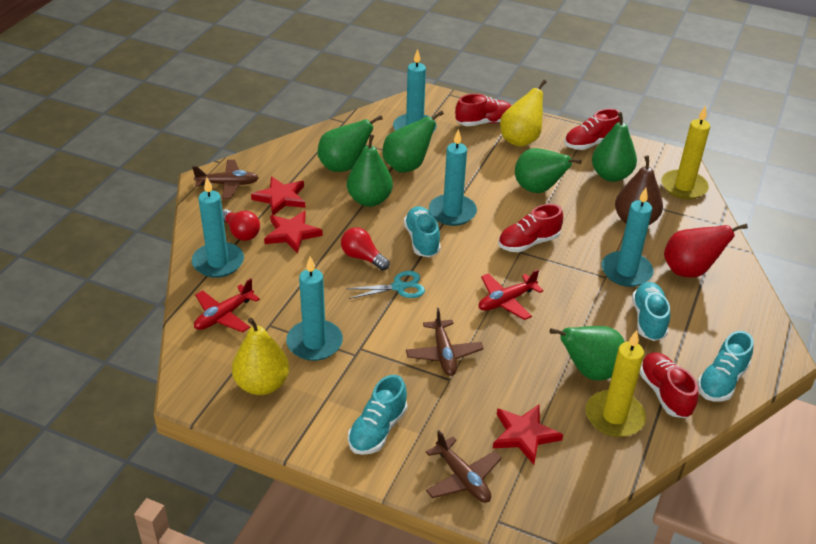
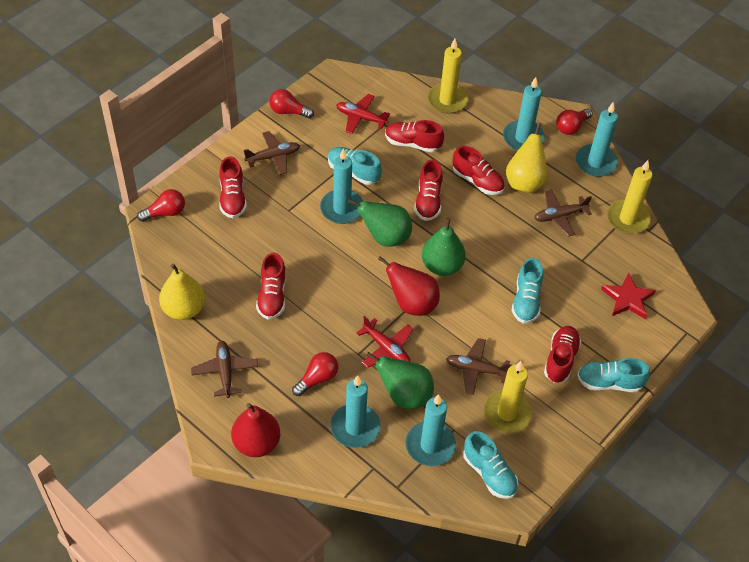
brown pear: [615,155,663,225] = 1 -> none = 0
brown plane: [192,160,259,199] [406,308,483,376] [426,430,502,503] = 3 -> [191,341,258,398] [243,131,300,175] [446,338,512,395] [534,189,592,237] = 4
green pear: [318,116,383,172] [347,134,393,207] [383,110,444,172] [515,148,582,193] [550,326,625,380] [592,112,637,182] = 6 -> [348,199,412,247] [366,352,434,409] [422,218,466,276] = 3
red light bulb: [222,209,260,241] [341,227,390,271] = 2 -> [137,189,185,222] [269,89,314,119] [292,352,338,396] [556,108,593,135] = 4
red pear: [664,224,748,277] = 1 -> [231,403,280,457] [378,256,440,316] = 2
red shoe: [455,94,511,126] [498,204,563,252] [564,108,620,150] [639,352,698,418] = 4 -> [219,156,247,218] [256,253,286,320] [385,120,444,153] [414,160,443,221] [453,146,505,195] [544,326,581,383] = 6
red star: [251,176,306,215] [264,211,323,254] [493,404,563,465] = 3 -> [601,272,656,319] = 1
turquoise scissors: [346,271,425,299] = 1 -> none = 0
yellow candle: [585,330,646,437] [661,105,710,199] = 2 -> [427,39,468,114] [483,361,532,433] [607,160,653,234] = 3

